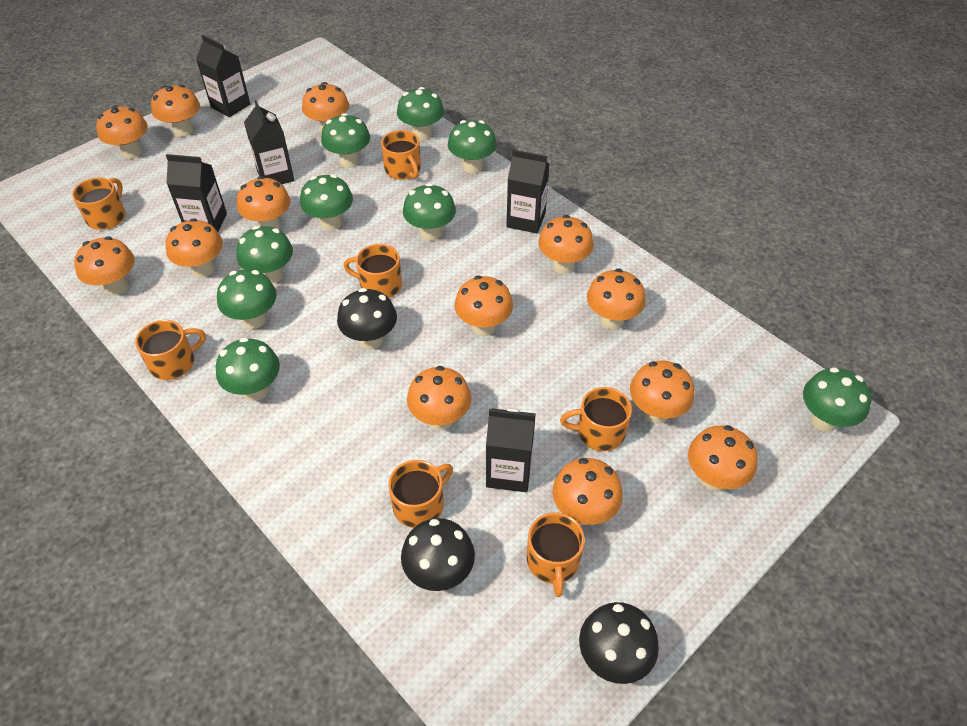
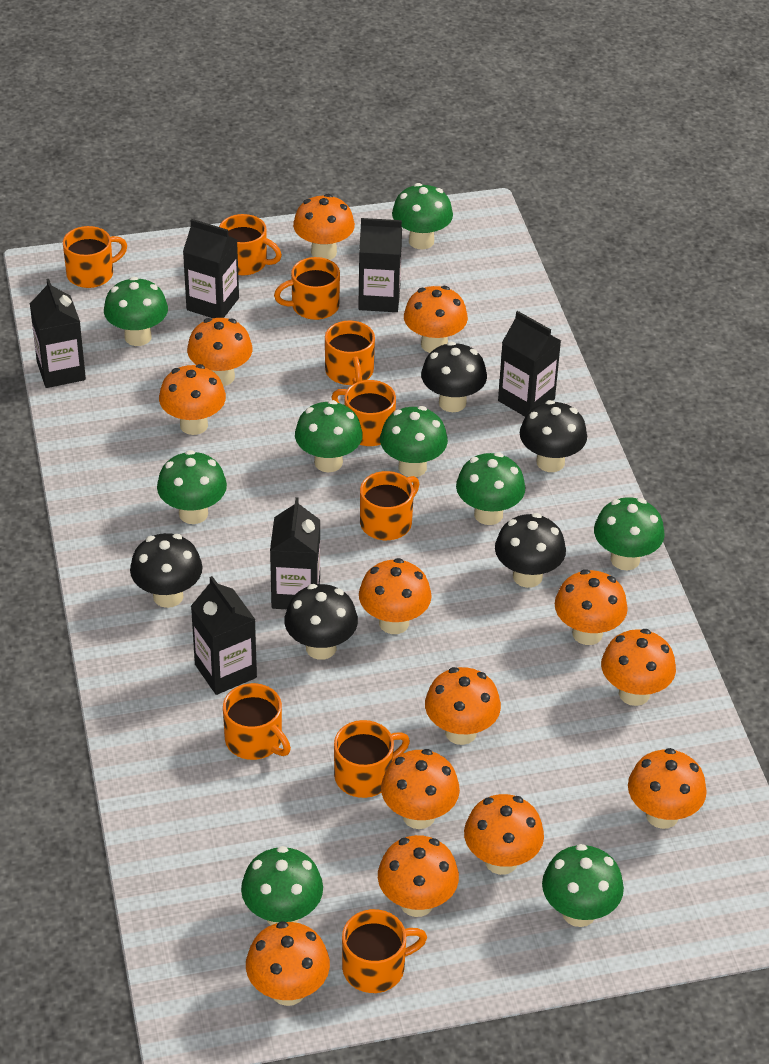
black carton: [166,154,227,232] [196,35,250,117] [244,100,294,184] [486,407,536,492] [506,150,550,234] = 5 -> [30,279,86,388] [183,219,239,318] [191,576,257,695] [270,497,320,609] [358,218,402,312] [498,311,561,416] = 6
black mushroom: [337,288,397,350] [401,518,475,591] [579,602,659,684] = 3 -> [130,533,202,608] [284,584,358,660] [421,342,487,412] [495,513,566,588] [520,400,587,472] = 5
orange mug: [72,178,126,230] [135,320,206,380] [344,244,402,298] [381,130,421,180] [388,460,453,528] [527,512,585,597] [560,387,632,451] = 7 -> [63,226,127,288] [219,214,282,275] [223,683,291,760] [274,257,340,320] [325,321,375,385] [332,380,396,446] [334,720,410,798] [342,909,427,993] [360,471,420,540] = 9

